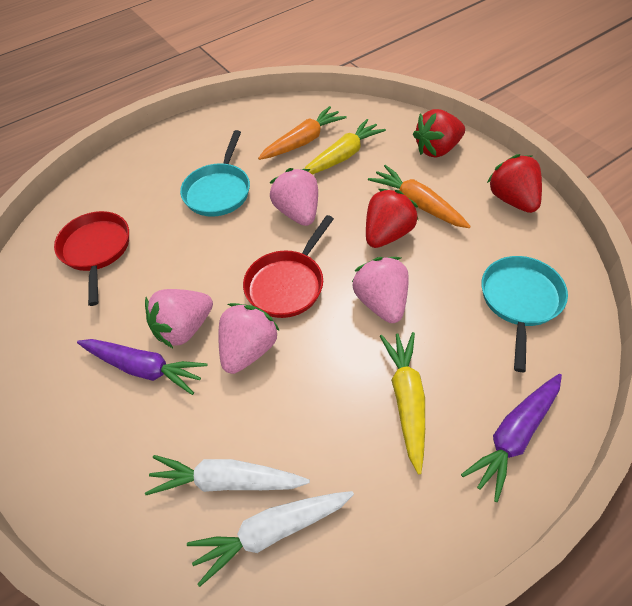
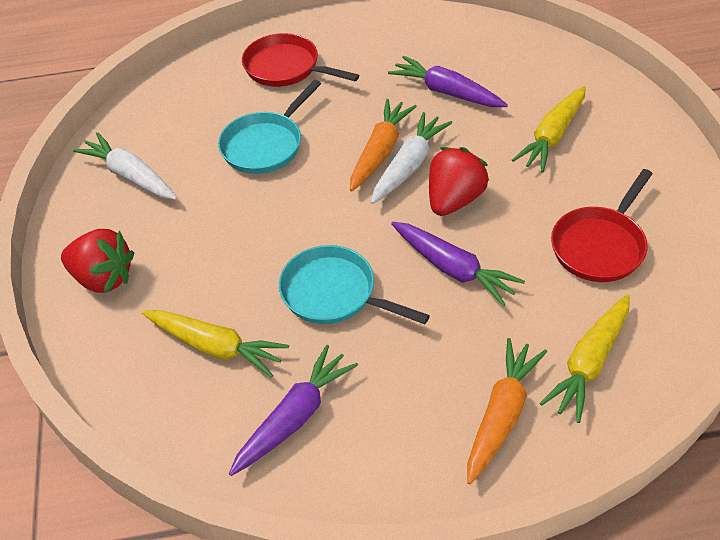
pink strawberry: [145,289,213,348] [218,303,280,374] [270,168,318,226] [352,257,409,323] = 4 -> none = 0
purple carrot: [77,339,208,395] [461,374,562,502] = 2 -> [229,345,358,476] [388,56,508,107] [391,222,525,307] = 3
red strawberry: [366,189,418,248] [413,109,465,158] [487,154,542,213] = 3 -> [61,229,134,293] [429,147,489,216] = 2
yellow carrot: [305,119,386,175] [380,332,425,474] = 2 -> [142,310,289,378] [512,86,586,172] [540,294,630,423] = 3

